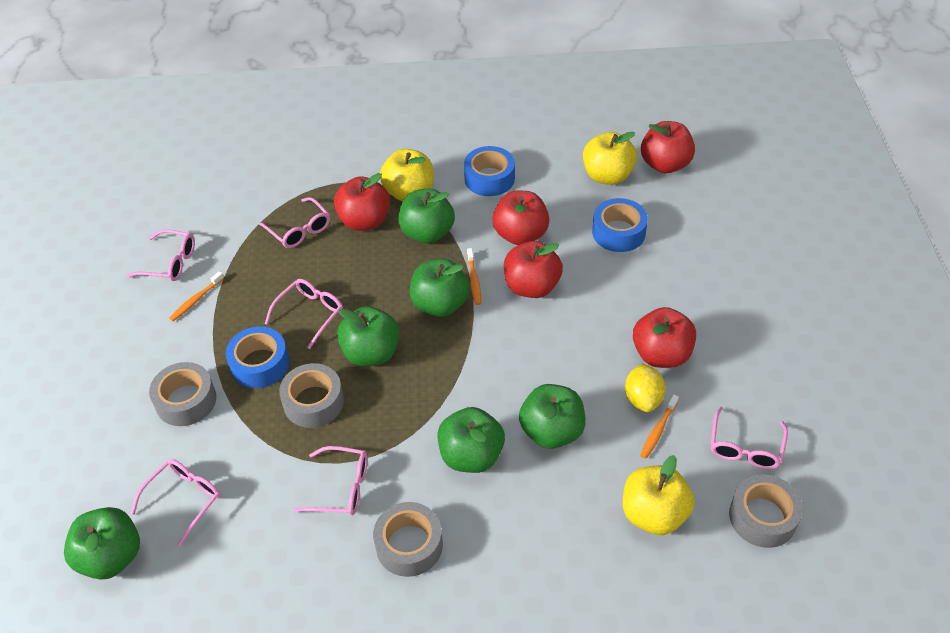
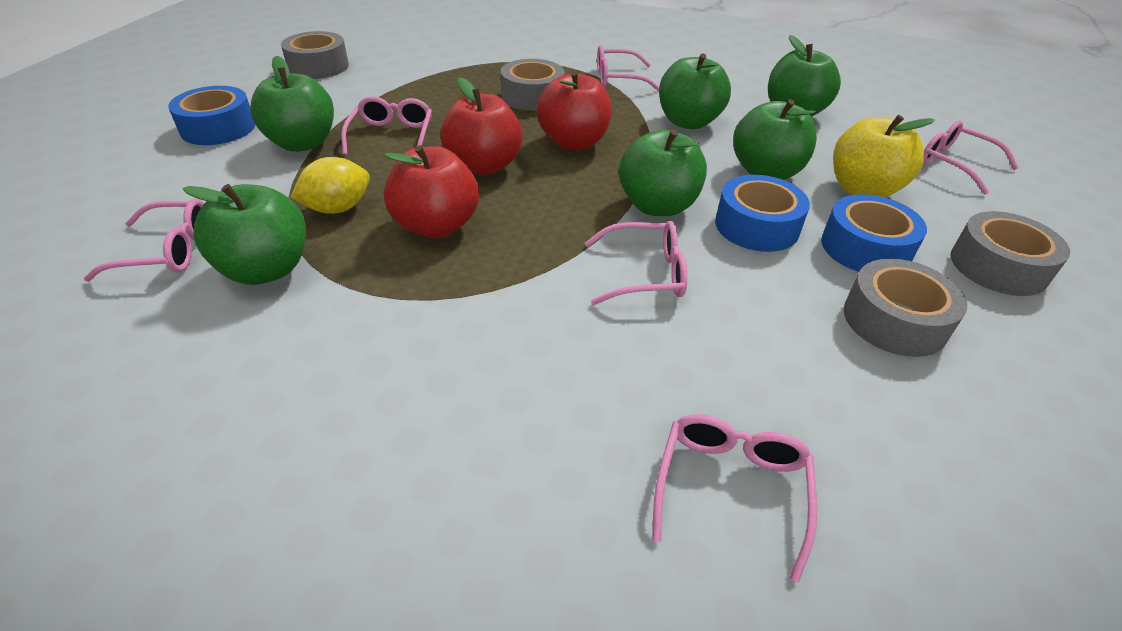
orange toothbrush: [169,271,224,321] [467,248,481,305] [640,395,679,459] = 3 -> none = 0
red apple: [334,173,390,231] [492,191,549,245] [504,241,563,298] [633,307,696,368] [641,121,695,173] = 5 -> [384,145,479,238] [440,77,523,175] [536,71,612,150] = 3
yellow apple: [380,149,434,201] [583,131,637,185] [623,455,694,535] = 3 -> [833,115,935,197] = 1

